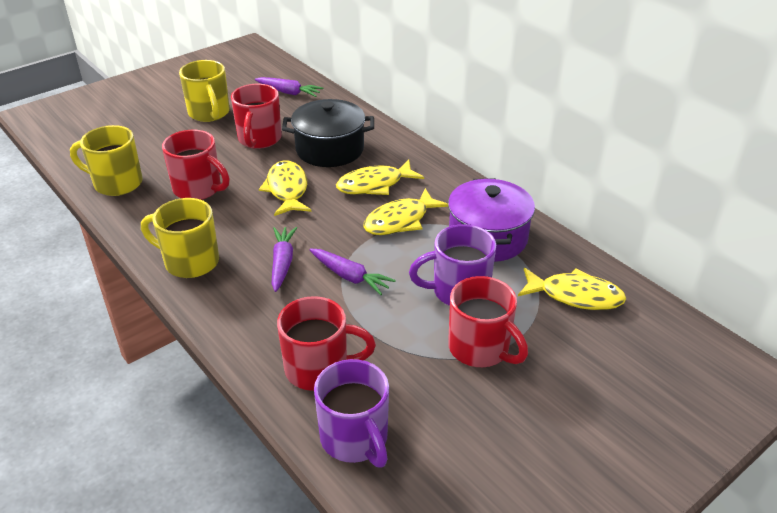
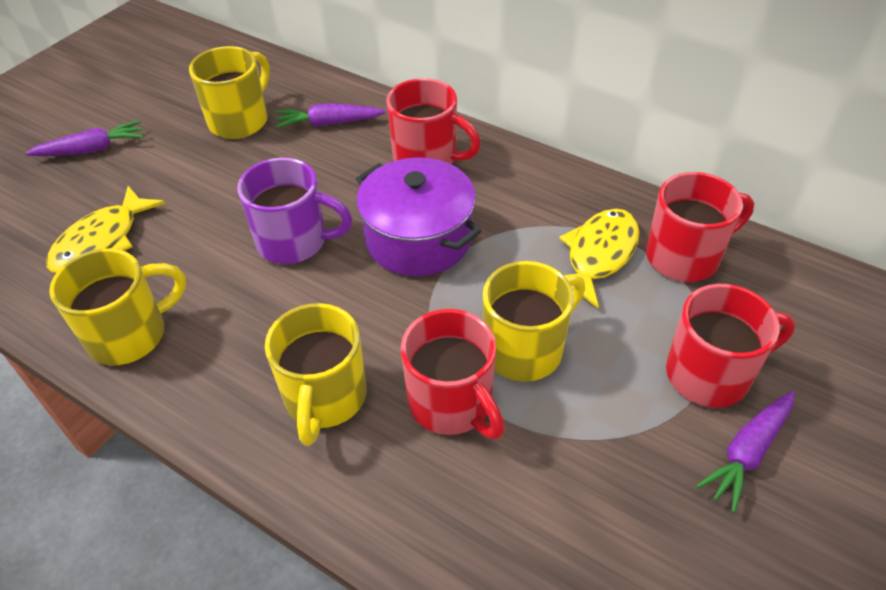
black pot: [282,99,374,167] = 1 -> none = 0
purple mug: [314,359,389,468] [409,224,496,306] = 2 -> [238,158,352,264] = 1
yellow fish: [259,160,311,216] [336,160,424,195] [363,188,448,235] [518,268,626,310] = 4 -> [46,186,166,273] [559,208,640,308] = 2
yellow mug: [70,125,143,196] [141,198,219,278] [179,60,230,122] = 3 -> [49,248,186,366] [189,46,270,139] [265,303,367,446] [483,261,585,382] = 4

